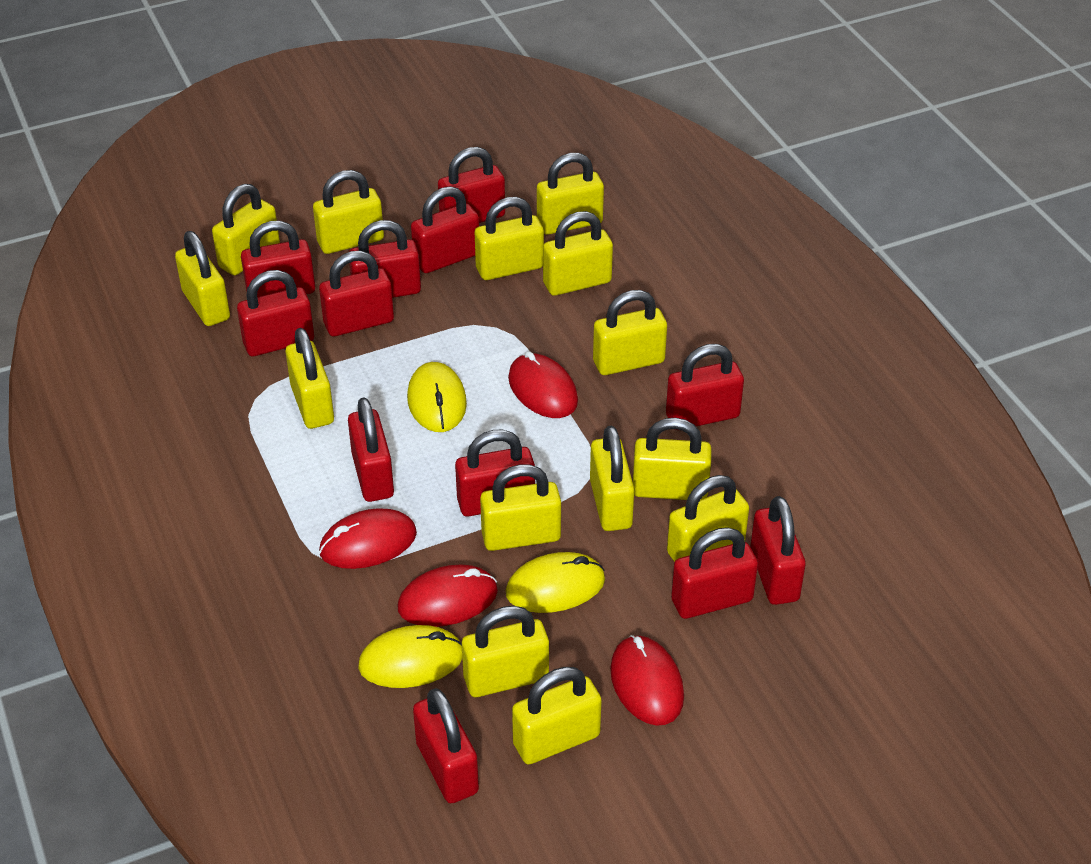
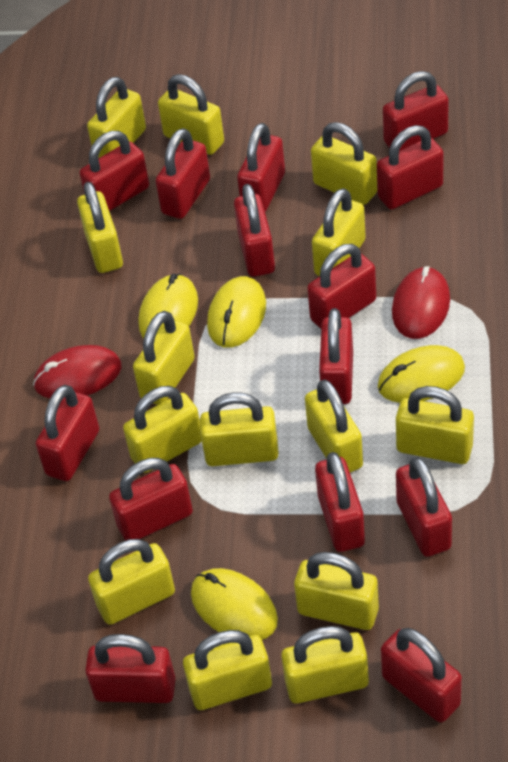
red mouse: [319,508,417,569] [397,565,498,627] [508,351,578,418] [610,635,684,726] = 4 -> [33,345,122,398] [392,266,450,339] = 2
red padlock: [237,270,314,356] [241,221,315,297] [319,251,394,337] [348,397,394,502] [349,220,421,298] [411,186,479,273] [413,688,479,803] [438,147,505,223] [455,430,535,517] [666,344,744,430] [671,527,758,619] [750,496,806,605] = 12 -> [36,385,99,481] [80,131,149,211] [85,634,176,703] [109,458,193,540] [156,128,210,219] [234,184,275,277] [237,123,285,212] [307,244,376,329] [315,452,365,552] [319,308,353,404] [377,125,444,209] [381,628,462,723] [383,71,449,151] [396,457,452,557] = 14
yellow mouse: [358,625,462,688] [407,362,467,432] [506,552,605,613] = 3 -> [138,274,198,339] [191,568,278,640] [207,276,266,347] [378,345,465,403] = 4

